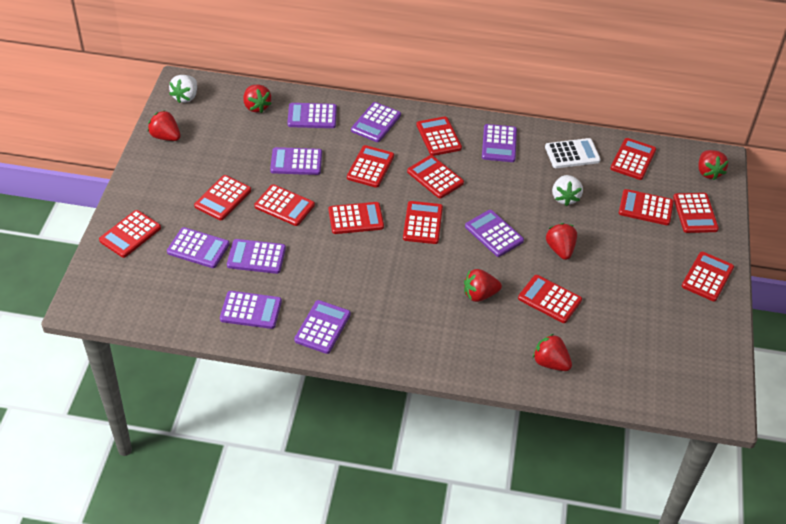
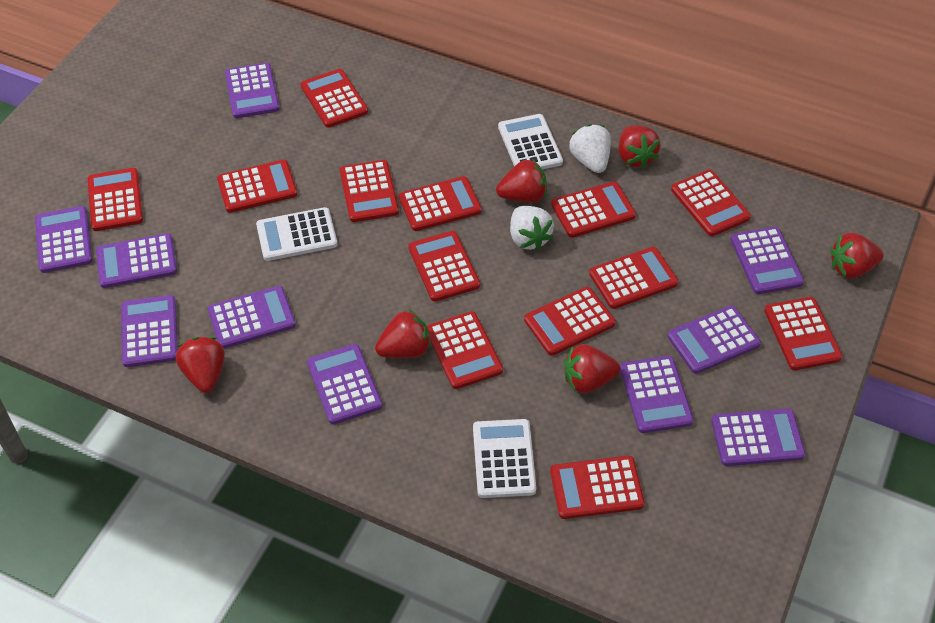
purple calculator: [167,227,230,268] [220,291,282,329] [227,239,286,274] [270,147,322,175] [287,103,337,128] [294,300,351,354] [351,102,401,142] [465,210,524,257] [482,124,517,162] = 9 -> [35,206,92,273] [96,233,177,288] [121,295,178,367] [208,286,296,349] [225,63,280,118] [307,344,382,424] [620,356,694,433] [667,305,761,374] [711,408,805,466] [730,226,804,294] = 10
white calculator: [545,138,601,168] = 1 -> [256,207,338,261] [473,419,536,498] [498,114,563,170] = 3

